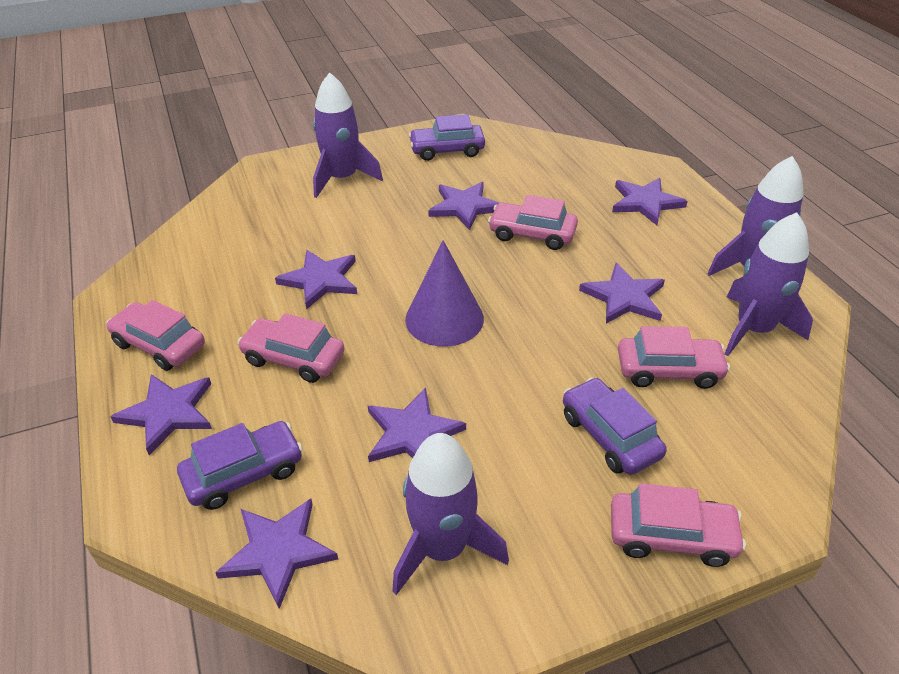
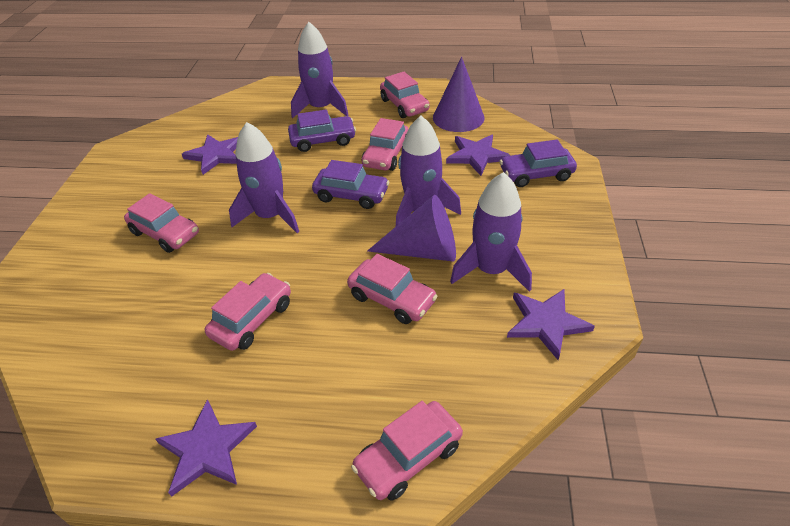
pink car: [106,300,205,371] [237,313,345,383] [488,195,578,250] [611,483,746,567] [618,326,730,389] = 5 -> [124,193,199,253] [205,273,291,351] [347,254,438,324] [351,401,463,501] [362,118,408,171] [380,72,430,118] = 6
purple cone: [405,240,484,347] = 1 -> [367,195,456,262] [433,57,484,132] = 2
purple star: [110,374,212,455] [215,499,338,609] [275,250,357,309] [368,388,466,462] [428,182,500,230] [579,263,665,324] [612,178,688,225] = 7 -> [156,399,257,497] [182,134,238,175] [446,135,511,176] [507,289,595,360] = 4

